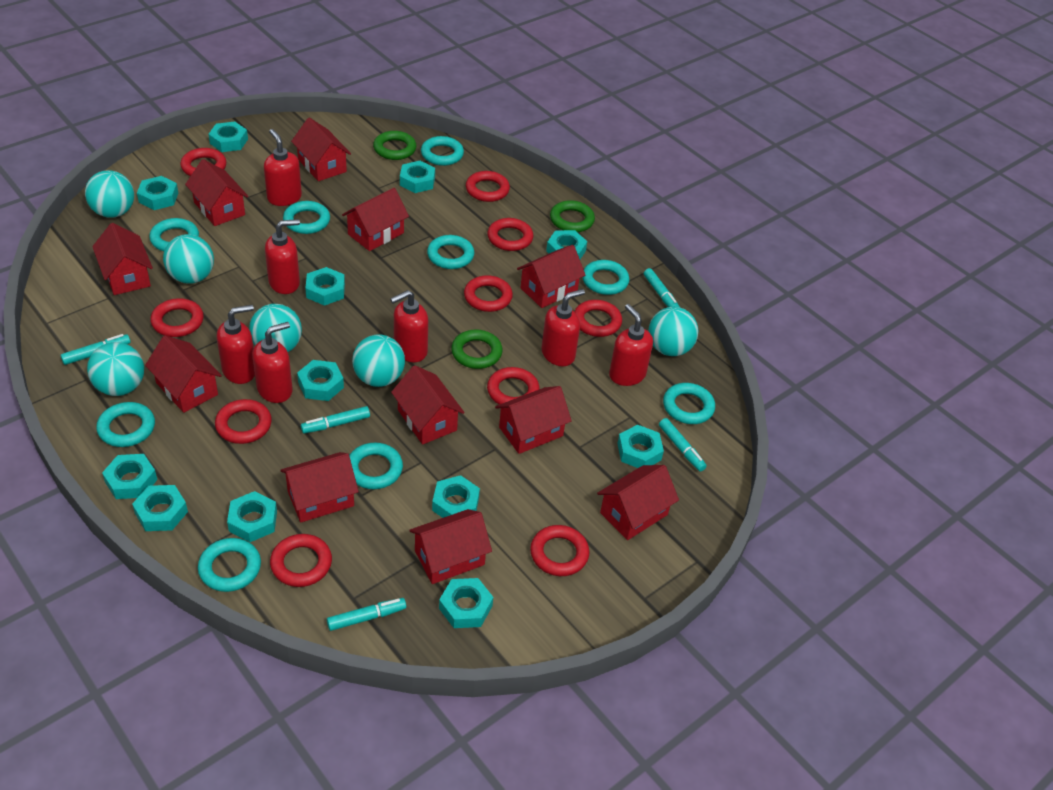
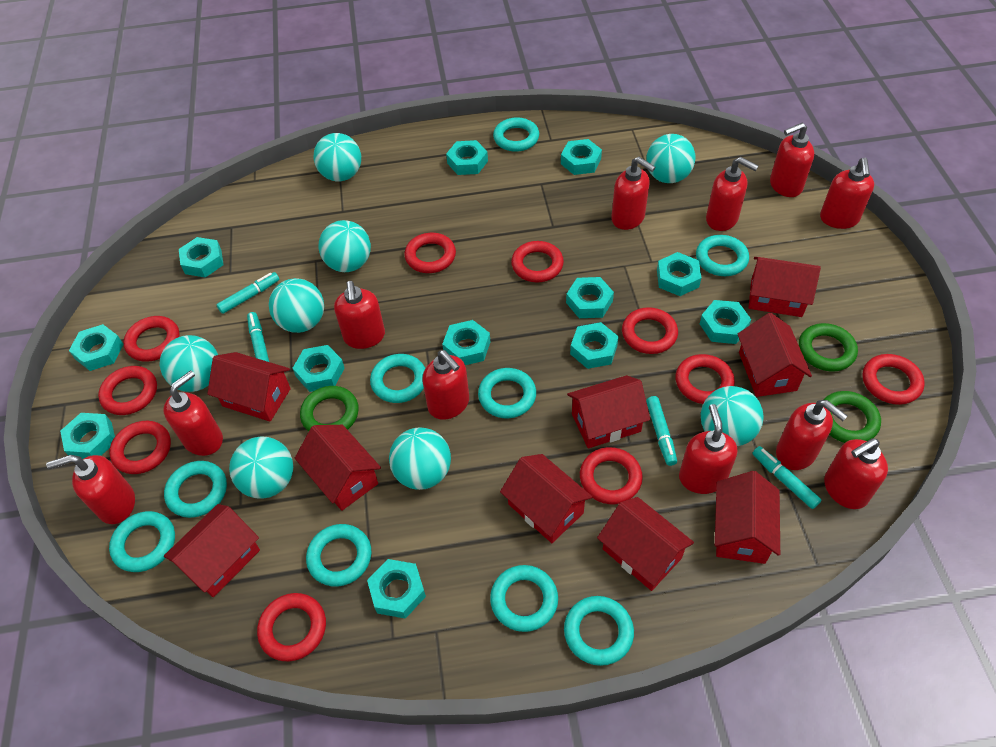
red house: [92,223,153,295] [145,335,222,413] [185,159,249,226] [280,452,359,522] [291,118,351,181] [342,188,409,251] [391,365,465,445] [409,509,492,584] [495,386,572,454] [517,245,585,308] [597,465,679,540] = 11 -> [164,504,260,597] [207,352,291,422] [295,425,381,511] [500,454,592,543] [567,375,650,448] [597,497,694,591] [715,471,780,564] [737,313,812,397] [749,257,821,317] = 9
red soap dispenser: [217,305,255,384] [252,322,293,403] [264,129,302,206] [265,219,300,294] [390,290,428,362] [541,289,585,366] [609,304,653,386] = 7 -> [46,455,135,524] [163,370,223,456] [334,281,385,349] [422,350,469,420] [611,157,655,230] [679,404,737,494] [706,157,758,231] [770,123,814,197] [776,400,847,470] [820,158,874,229] [824,438,888,509] = 11
turquoise ball: [85,170,134,218] [87,342,144,396] [163,234,214,284] [249,304,302,352] [352,334,405,387] [648,307,699,356] = 6 -> [160,335,218,392] [229,436,293,499] [269,278,324,333] [314,133,361,181] [319,220,371,272] [389,428,451,490] [646,134,695,183] [701,386,763,446] = 8
turquoise marker: [61,334,131,365] [301,406,370,433] [327,598,406,631] [644,268,680,307] [659,418,707,471] = 5 -> [217,272,279,314] [247,312,269,362] [646,396,677,466] [752,446,821,509] = 4

